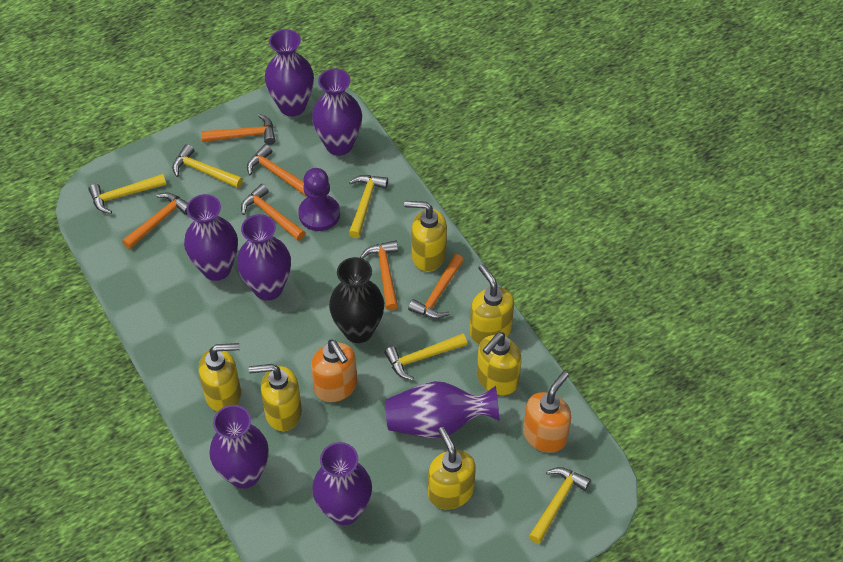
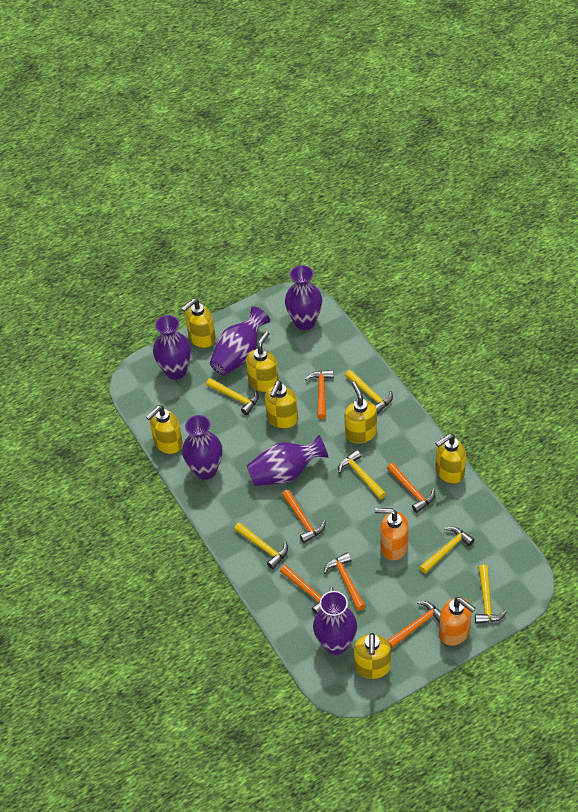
black vase: [329,257,384,343] = 1 -> none = 0
purple pawn: [298,168,340,231] = 1 -> none = 0
purple vase: [184,194,238,281] [209,405,269,489] [237,214,291,301] [265,29,314,117] [312,69,362,156] [312,442,372,525] [385,381,500,438] = 7 -> [153,315,191,380] [182,415,222,480] [210,307,270,375] [246,435,328,486] [285,265,322,330] [313,591,357,655] = 6
yellow hammer: [88,174,166,214] [172,144,243,188] [348,175,388,238] [384,333,467,380] [529,467,591,544] = 5 -> [206,378,259,415] [234,522,288,569] [338,450,386,499] [345,370,393,414] [419,526,475,574] [475,565,507,624] = 6
yellow soap dispenser: [199,343,241,412] [249,364,302,431] [404,201,447,272] [428,427,476,509] [469,264,514,345] [477,332,522,395] = 6 -> [146,405,183,454] [181,299,216,348] [246,331,279,392] [265,381,298,429] [345,382,377,444] [354,633,391,679] [435,434,466,484] = 7

